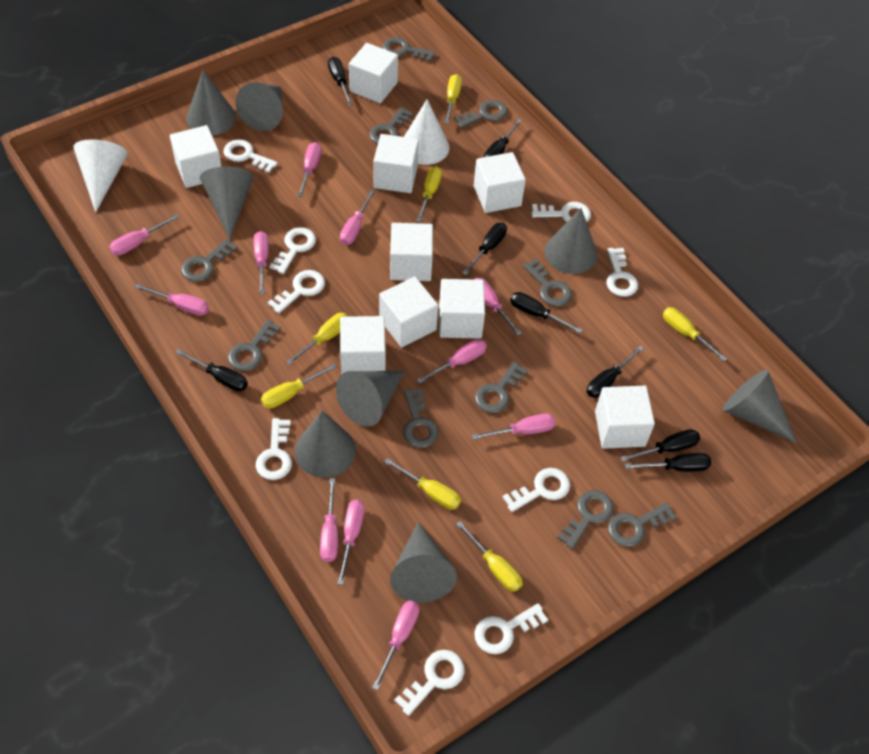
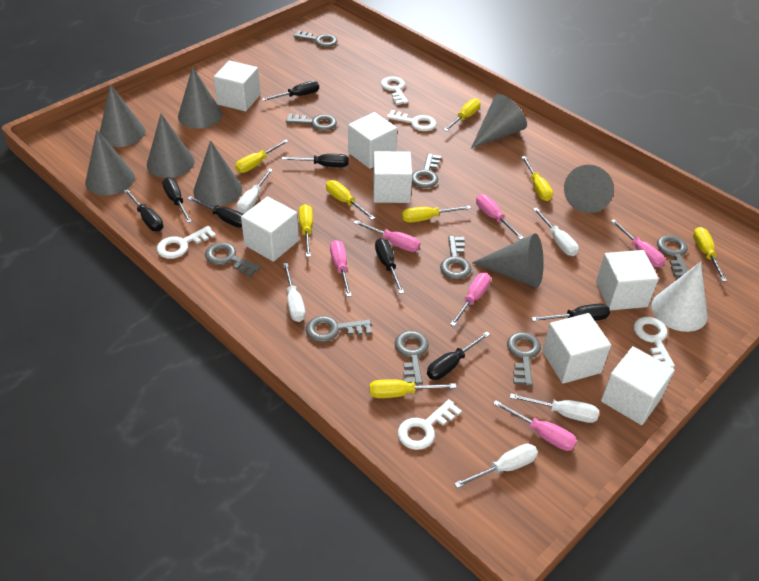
grey key: [181,239,238,282] [228,320,281,371] [369,107,413,144] [383,37,435,62] [403,388,438,448] [454,100,508,128] [475,362,528,413] [523,259,572,306] [557,490,614,549] [608,502,677,547] = 10 -> [205,242,261,277] [286,113,337,131] [294,30,338,47] [306,316,372,342] [395,331,429,385] [412,153,441,188] [440,236,471,279] [507,332,541,386] [657,235,689,277] = 9
pink screwdriver: [109,214,179,255] [135,284,209,316] [253,231,269,294] [297,142,321,197] [320,478,338,562] [337,500,365,585] [340,190,375,245] [372,600,419,690] [417,339,487,384] [472,413,555,440] [475,278,522,336] = 11 -> [330,240,352,297] [354,220,420,252] [450,273,491,326] [476,194,524,240] [493,400,577,451] [611,219,665,267] = 6
white cone: [73,139,128,212] [404,99,450,165] = 2 -> [651,262,708,332] = 1
white cube: [170,125,222,188] [340,316,386,375] [349,43,398,103] [373,134,419,193] [379,277,438,348] [390,223,433,281] [439,279,485,338] [474,152,526,213] [595,386,655,449] = 9 -> [214,60,260,111] [241,196,299,262] [348,112,397,169] [373,151,412,203] [542,313,611,384] [596,250,659,310] [601,346,675,425] = 7
white key: [224,139,278,173] [256,418,292,480] [268,270,325,313] [269,227,316,274] [394,650,464,716] [474,603,548,654] [502,468,570,512] [531,202,591,222] [606,248,638,297] = 9 -> [157,226,216,259] [381,76,408,105] [387,110,436,131] [398,399,462,450] [634,317,675,368] = 5
white screwdriver: none = 0 -> [237,168,273,214] [283,263,306,322] [454,444,538,488] [510,393,599,423] [533,208,579,256] = 5
yellow screwdriver: [261,364,336,409] [286,313,348,365] [384,458,461,509] [416,166,442,222] [444,74,462,124] [456,521,523,592] [663,307,727,362] = 7 -> [235,140,289,173] [299,204,313,257] [326,180,375,220] [369,379,456,398] [402,206,471,223] [444,98,481,131] [521,156,553,201] [693,227,727,282] = 8

